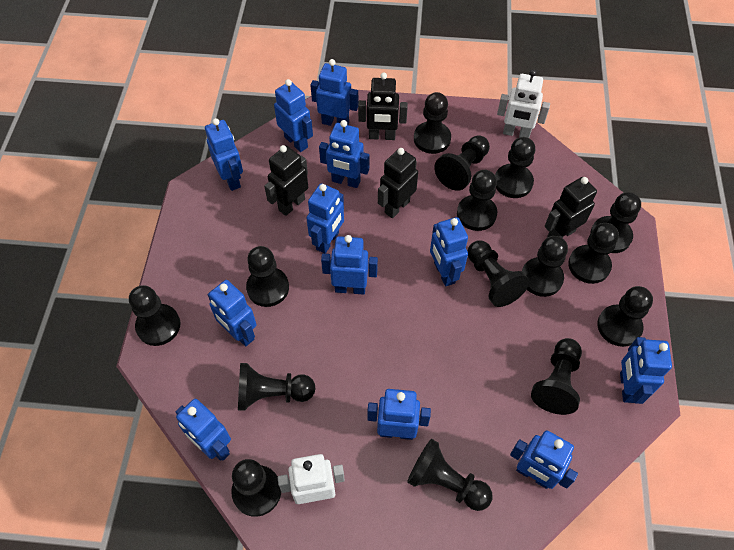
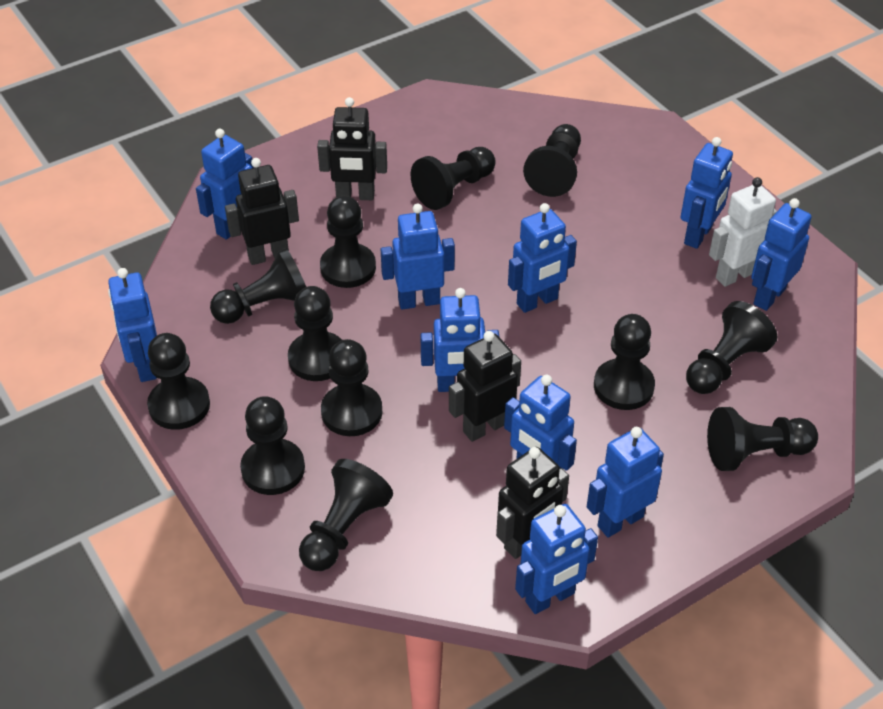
black pawn: [129,285,180,346] [231,459,281,517] [238,363,316,411] [246,246,289,307] [407,439,492,511] [414,92,451,154] [434,135,490,191] [457,170,498,231] [468,240,529,307] [495,137,535,198] [522,236,568,297] [531,338,582,415] [568,223,619,284] [590,192,641,253] [597,286,653,347] = 15 -> [147,333,210,430] [210,248,306,324] [240,396,305,495] [288,286,342,381] [299,459,393,571] [320,196,376,288] [321,339,382,436] [411,147,496,210] [523,124,581,197] [594,314,655,410] [686,301,777,394] [707,407,818,471] = 12
blue robot: [175,399,231,461] [205,118,243,191] [207,280,257,346] [274,79,313,152] [306,183,344,254] [310,59,358,126] [319,120,369,188] [321,235,378,295] [367,389,431,440] [430,217,468,286] [510,430,578,489] [620,337,672,404] = 12 -> [108,268,157,382] [196,129,254,240] [381,204,455,310] [420,288,499,392] [504,375,577,471] [508,203,577,313] [515,504,598,614] [587,427,664,537] [681,137,733,249] [751,198,812,311] = 10
white robot: [278,454,345,504] [497,70,550,138] = 2 -> [709,177,777,287] = 1

